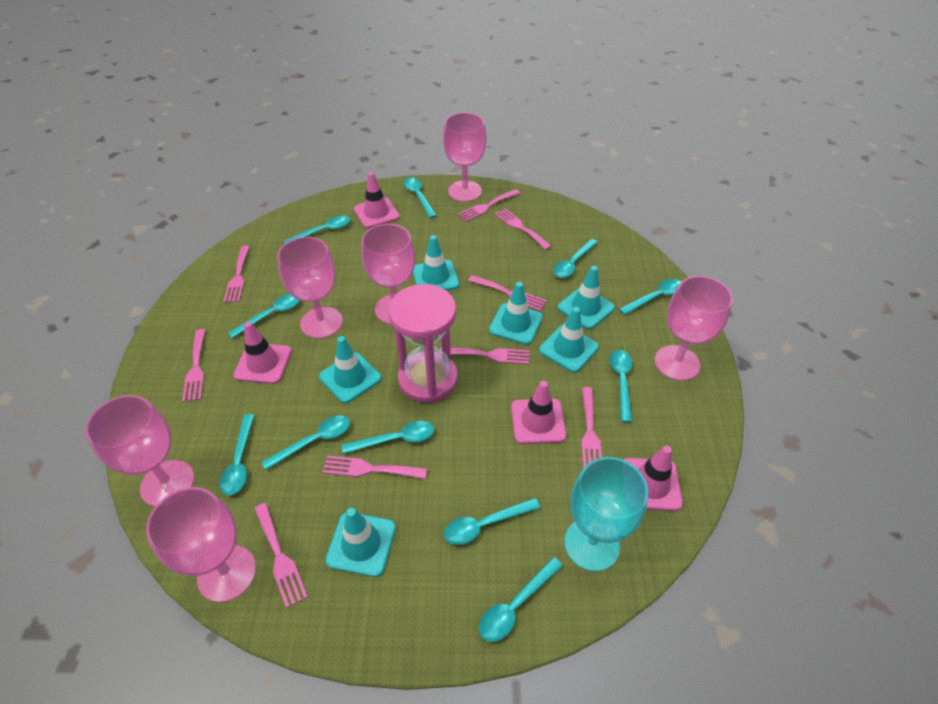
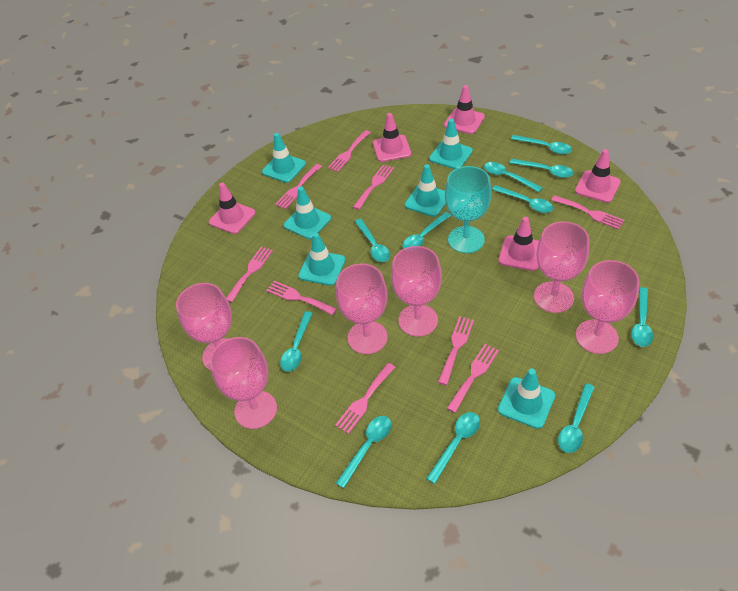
pink hourglass: [388,284,458,403] = 1 -> none = 0
pink traffic cone: [234,322,292,384] [354,172,400,228] [511,381,567,444] [624,446,683,511] = 4 -> [209,183,256,234] [373,113,411,162] [444,85,485,134] [498,217,539,271] [575,149,621,203] = 5

